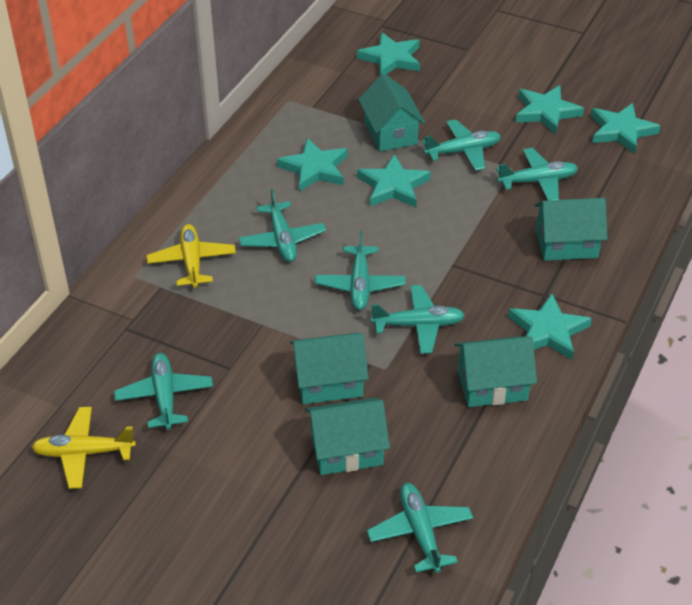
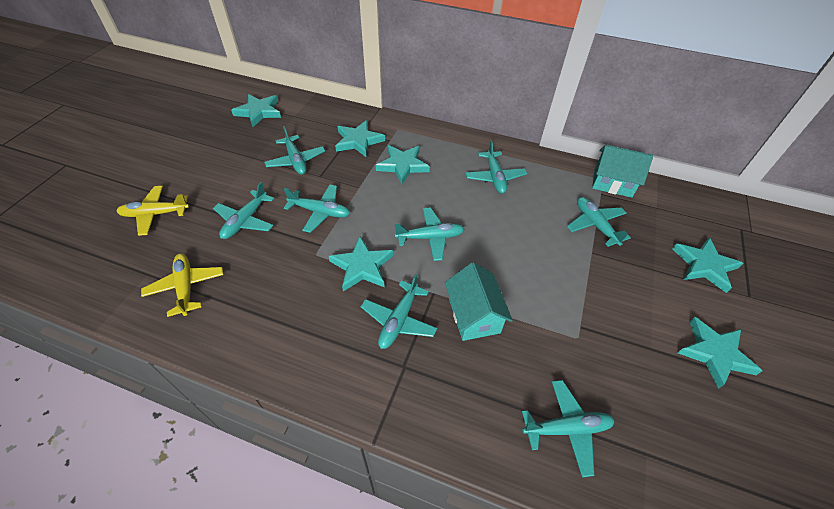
turquoise house: [290,333,369,404] [305,398,390,475] [358,73,425,152] [455,336,537,407] [535,198,607,261] = 5 -> [445,262,513,341] [592,145,653,198] = 2
turquoise plane: [114,353,213,430] [239,188,326,262] [315,231,405,310] [367,483,473,573] [371,285,465,354] [422,119,501,171] [496,148,578,200] = 7 -> [213,182,274,239] [264,126,325,175] [284,184,350,233] [360,274,437,349] [395,207,464,261] [465,141,527,194] [522,380,615,477] [567,197,631,247] = 8

